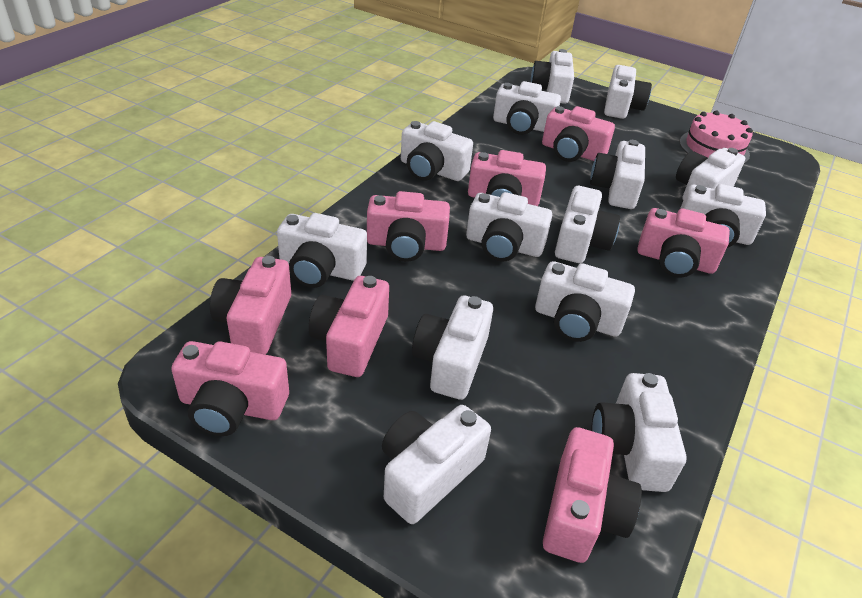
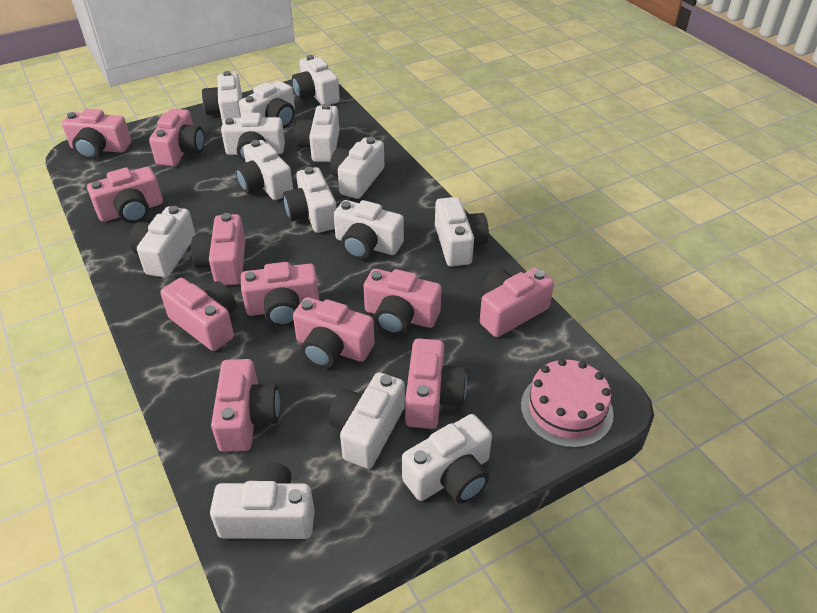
pink camera: [171,341,289,436] [210,256,291,355] [309,276,389,377] [367,191,450,262] [468,150,546,206] [542,106,615,162] [543,427,642,563] [637,208,730,277] = 8 -> [62,109,131,160] [87,167,163,223] [149,109,205,166] [160,278,237,351] [191,213,246,286] [211,359,280,452] [241,262,319,327] [293,297,375,368] [363,269,442,335] [405,339,467,429] [480,268,554,337] = 11

